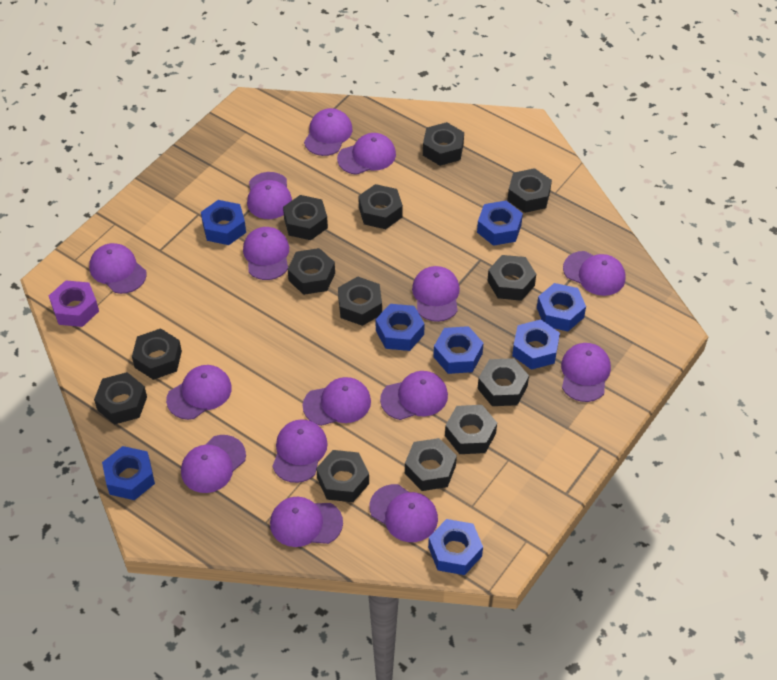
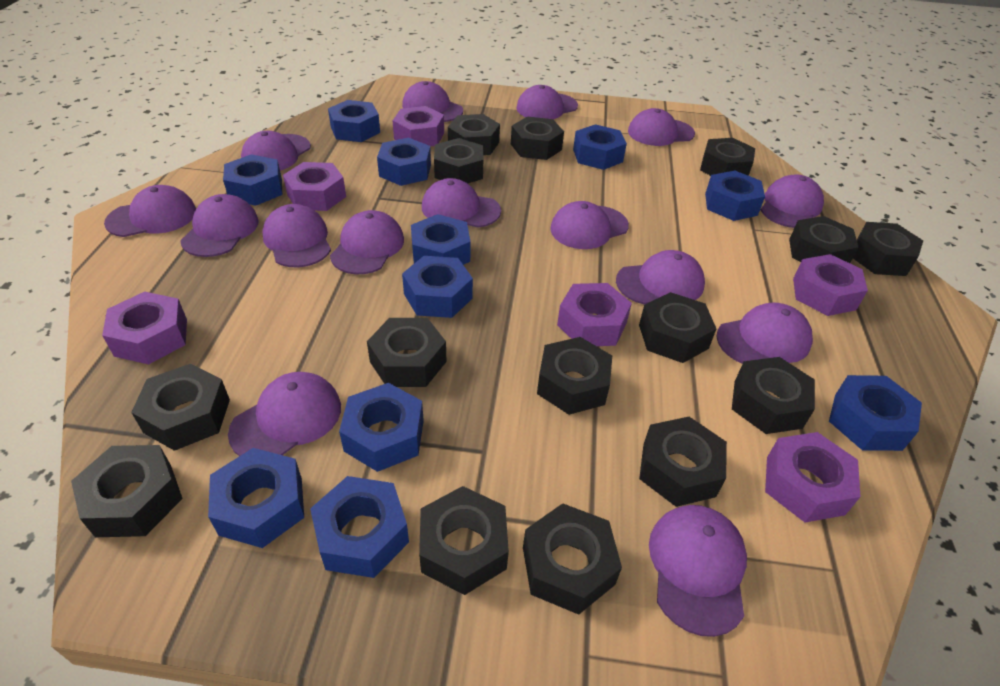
black nut: [94,372,147,425] [132,328,182,380] [283,195,328,240] [287,248,335,295] [316,450,369,502] [338,276,382,326] [358,184,403,229] [405,438,457,491] [423,122,464,166] [445,405,497,454] [478,358,529,406] [487,255,536,301] [507,168,552,213] = 13 -> [71,445,183,537] [131,364,230,451] [367,318,447,387] [419,486,509,595] [434,138,483,183] [448,114,500,155] [511,116,564,160] [523,503,622,615] [537,337,612,415] [639,292,716,363] [639,417,727,507] [700,138,755,176] [732,357,815,434] [789,216,859,263] [853,222,923,276] = 15
blue nut: [102,446,155,500] [201,200,246,245] [376,304,425,351] [428,519,483,575] [433,326,484,374] [477,201,523,246] [512,319,560,370] [537,283,586,331] = 8 -> [208,448,304,548] [223,154,282,206] [310,476,409,578] [328,100,380,142] [339,383,424,472] [377,138,431,186] [402,256,473,318] [411,214,471,265] [573,124,627,170] [705,171,765,221] [829,375,922,451] = 11
purple nut: [49,280,99,327] = 1 -> [102,292,187,364] [283,162,346,211] [393,106,444,147] [557,283,632,346] [765,432,860,523] [793,254,868,316] = 6

